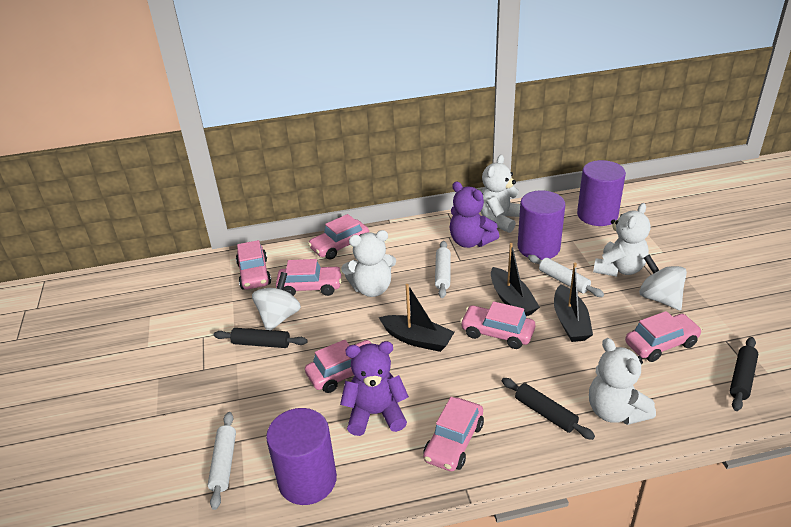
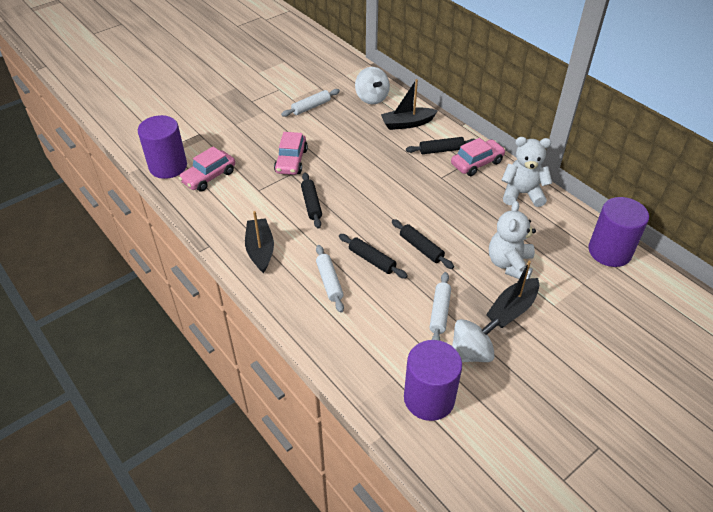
black rolling pin: [214,328,307,348] [502,378,595,440] [730,337,758,411] = 3 -> [301,173,322,229] [339,234,408,279] [392,219,454,269] [406,137,475,154] = 4
pink car: [236,240,271,290] [276,259,342,296] [305,340,373,393] [308,214,369,260] [423,397,484,471] [460,301,535,349] [625,311,702,362] = 7 -> [179,146,235,191] [274,132,308,175] [451,138,506,176] = 3
purple teddy bear: [340,341,409,436] [449,182,499,248] = 2 -> none = 0
white teddy bear: [341,230,396,297] [480,155,520,233] [589,338,656,425] [593,203,650,277] = 4 -> [489,201,536,279] [502,137,552,207] = 2

